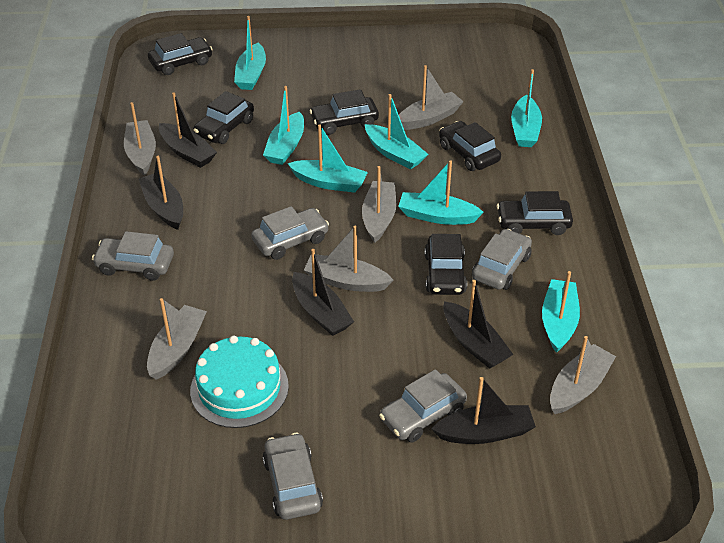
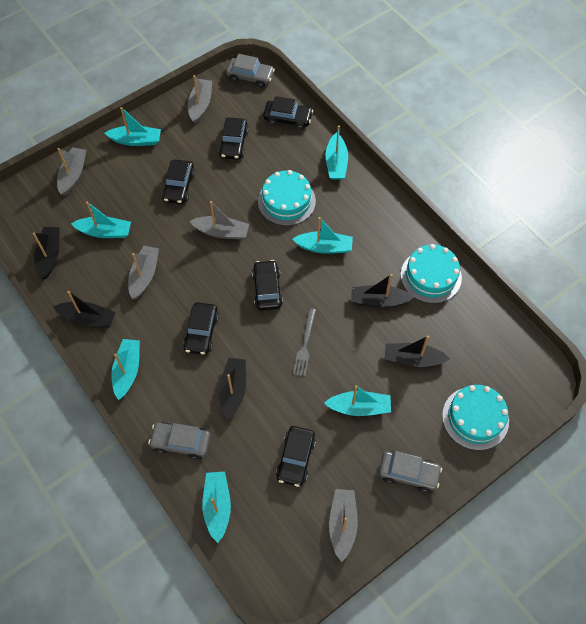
grey boat: [124,102,156,176] [147,298,207,380] [304,226,393,292] [362,166,396,243] [399,65,464,130] [550,336,616,414] = 6 -> [57,147,86,196] [128,246,159,299] [188,75,212,124] [189,201,249,239] [329,489,358,562] = 5
grey car: [92,231,174,281] [251,206,329,260] [262,433,323,520] [379,369,467,443] [472,229,532,290] = 5 -> [148,422,211,460] [226,54,275,88] [379,451,442,493] = 3
grey fork: none = 0 -> [293,308,316,377] = 1
turquoise cake: [190,336,289,428] = 1 -> [258,170,316,226] [401,244,462,303] [442,385,509,450] = 3

